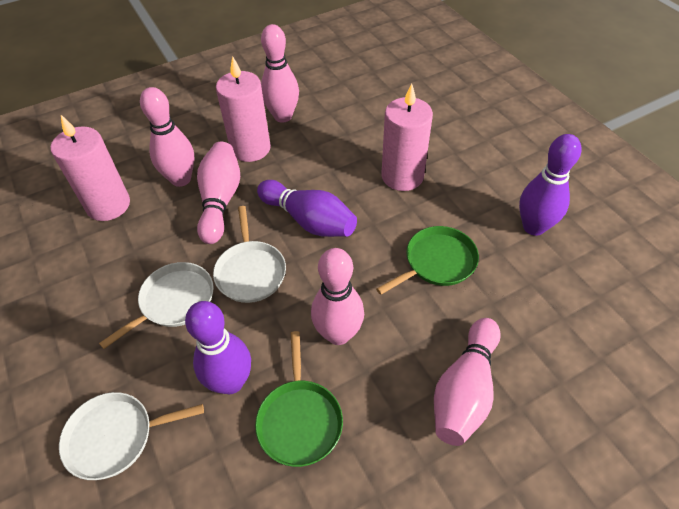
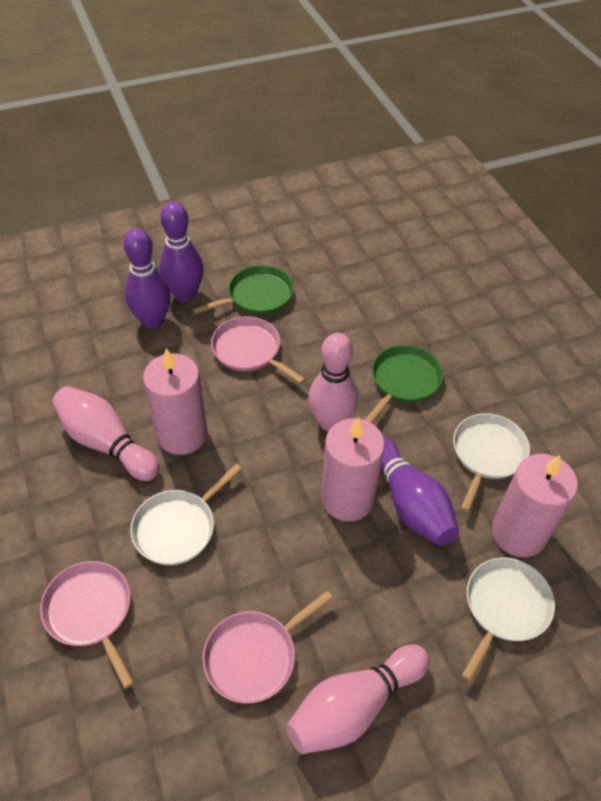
pink bowling pin: [140,87,194,187] [197,142,240,244] [261,24,299,122] [311,248,364,345] [434,318,501,446] = 5 -> [52,386,160,481] [286,645,430,754] [308,333,358,432] = 3
pink pan: none = 0 -> [40,561,134,689] [203,590,333,704] [211,316,306,384] = 3

